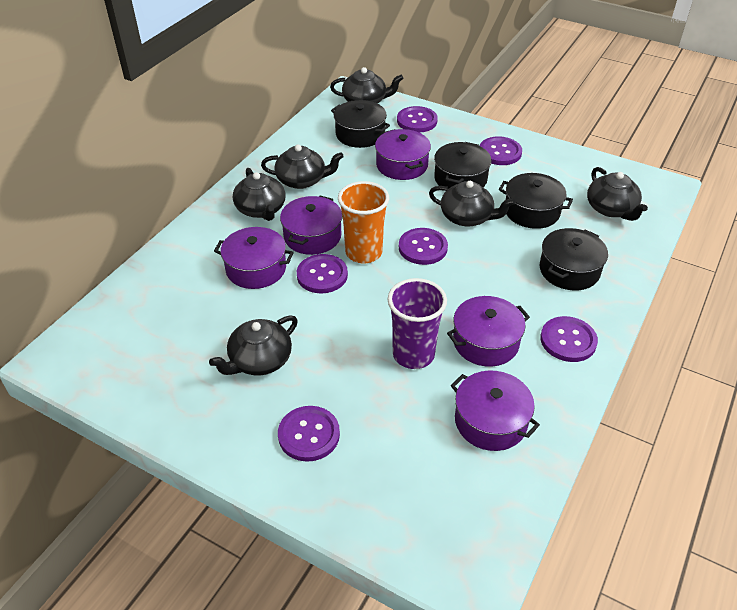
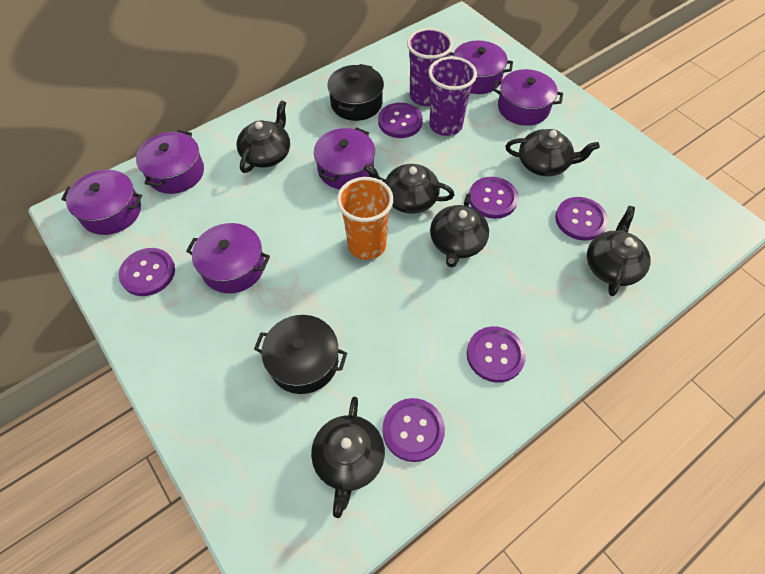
black pot: [331,100,390,148] [434,142,491,189] [499,173,573,229] [540,228,608,290] = 4 -> [254,315,347,394] [327,64,384,121] = 2
purple cup: [388,278,447,369] = 1 -> [407,28,453,106] [429,56,477,136] = 2
purple pot: [214,227,294,289] [280,196,342,255] [375,129,431,180] [447,296,530,367] [451,370,540,451] = 5 -> [61,170,142,235] [136,130,204,194] [186,223,270,293] [314,127,375,189] [449,40,513,94] [493,69,563,126] = 6

